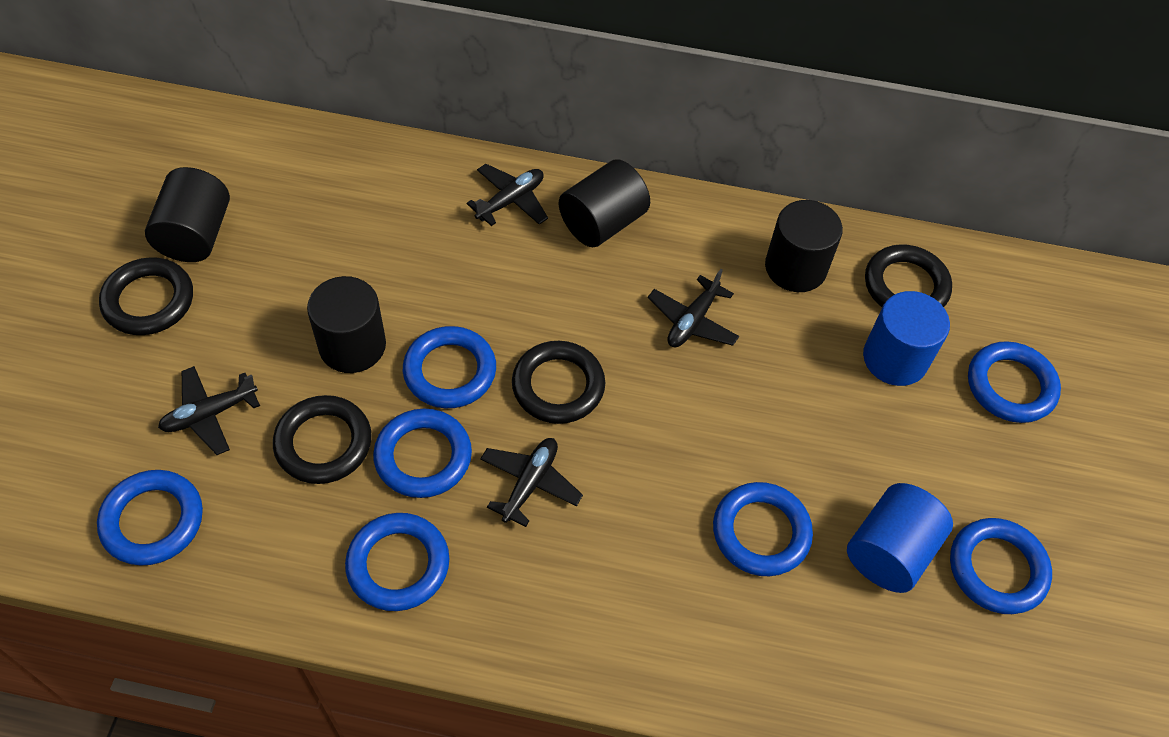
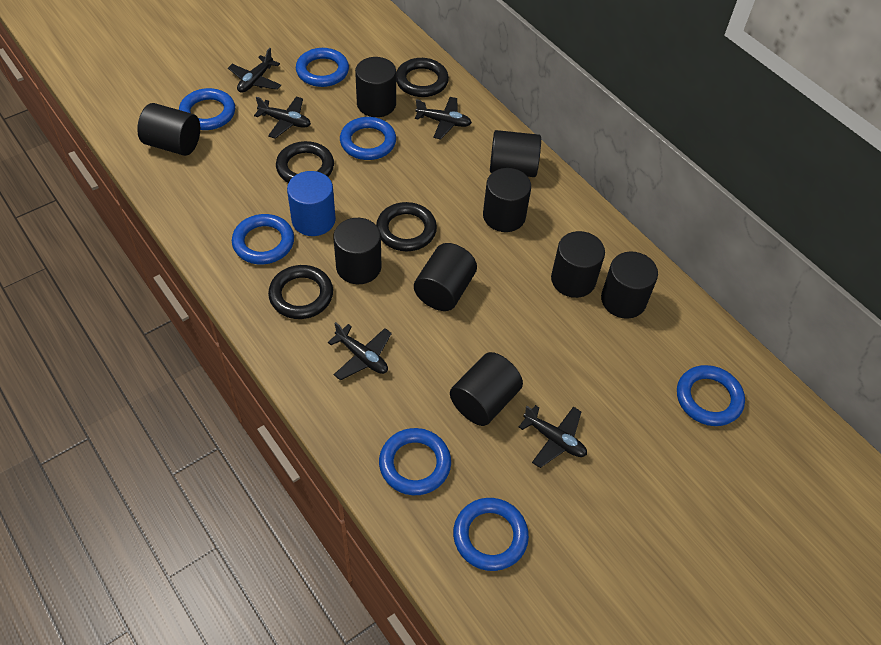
black cylinder: [145,167,230,262] [307,276,386,373] [559,159,650,247] [765,200,843,292] = 4 -> [137,103,200,156] [333,218,382,284] [355,57,396,117] [414,243,477,311] [450,352,523,426] [483,168,531,232] [490,130,541,177] [551,231,605,298] [601,251,658,319] = 9
black plane: [158,366,260,455] [466,164,548,226] [480,438,583,527] [648,269,739,347] = 4 -> [228,48,281,93] [254,96,311,139] [328,322,392,380] [415,97,472,140] [519,405,587,468] = 5
blue cylinder: [847,483,953,593] [863,291,950,386] = 2 -> [287,171,336,236] = 1

